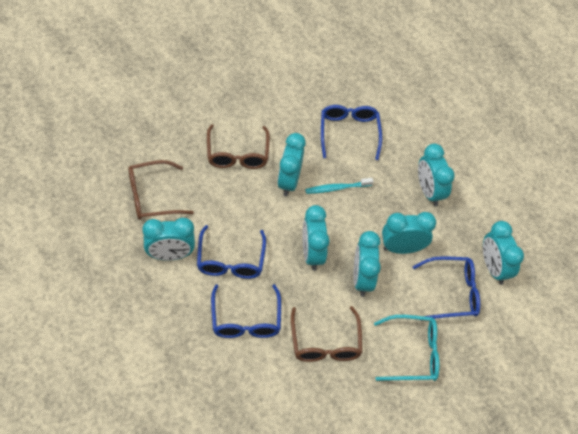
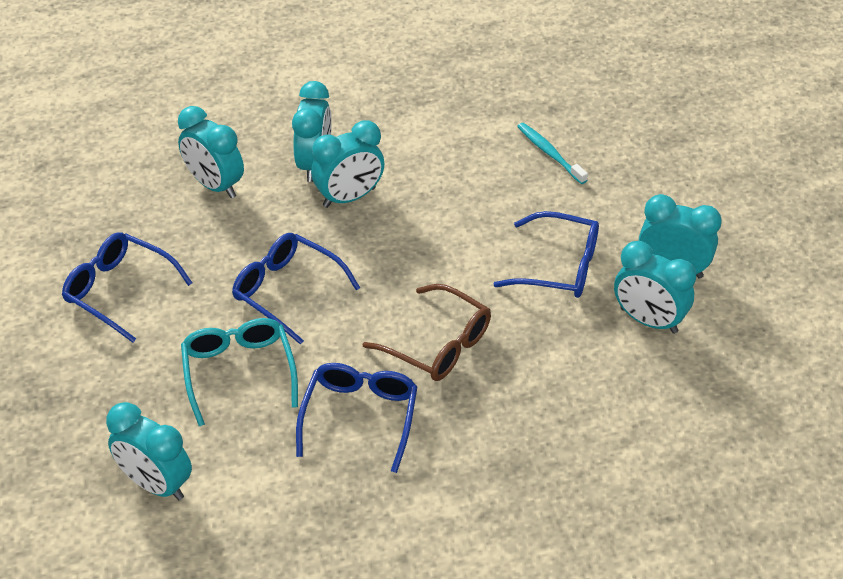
brown glasses: [128,160,194,220] [207,124,270,169] [291,306,363,362] = 3 -> [363,284,491,381] = 1
turquoise clock: [142,218,195,261] [277,133,306,196] [302,205,330,271] [354,231,381,297] [382,212,436,254] [418,144,455,206] [483,221,524,285] = 7 -> [106,402,192,501] [178,106,244,198] [292,81,332,182] [311,120,385,208] [614,241,696,334] [639,194,722,279] = 6

